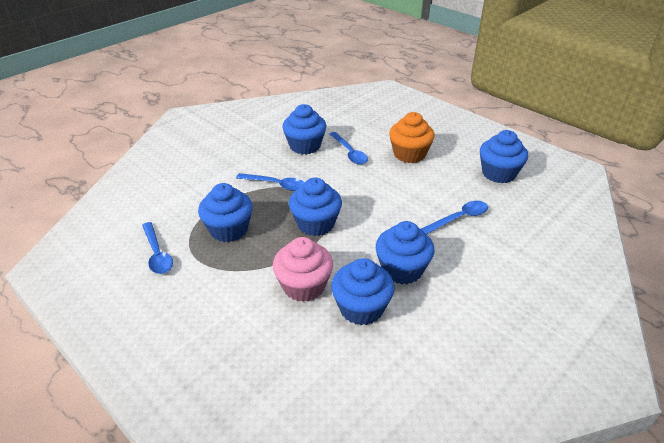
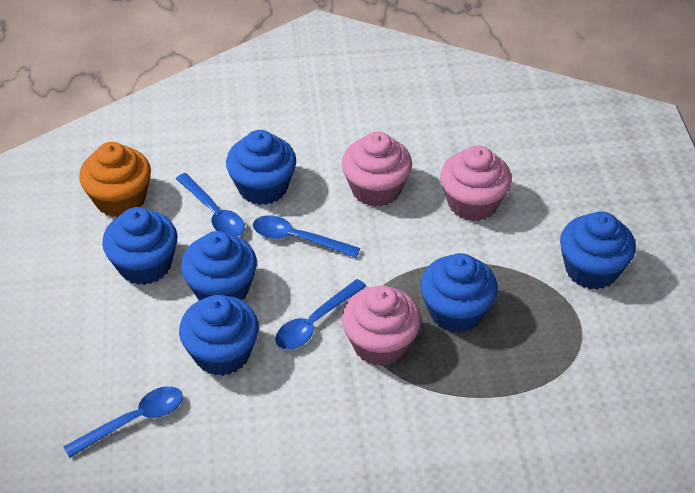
pink cupcake: [273,237,333,302] = 1 -> [342,132,412,207] [342,286,421,366] [440,145,512,221] = 3

